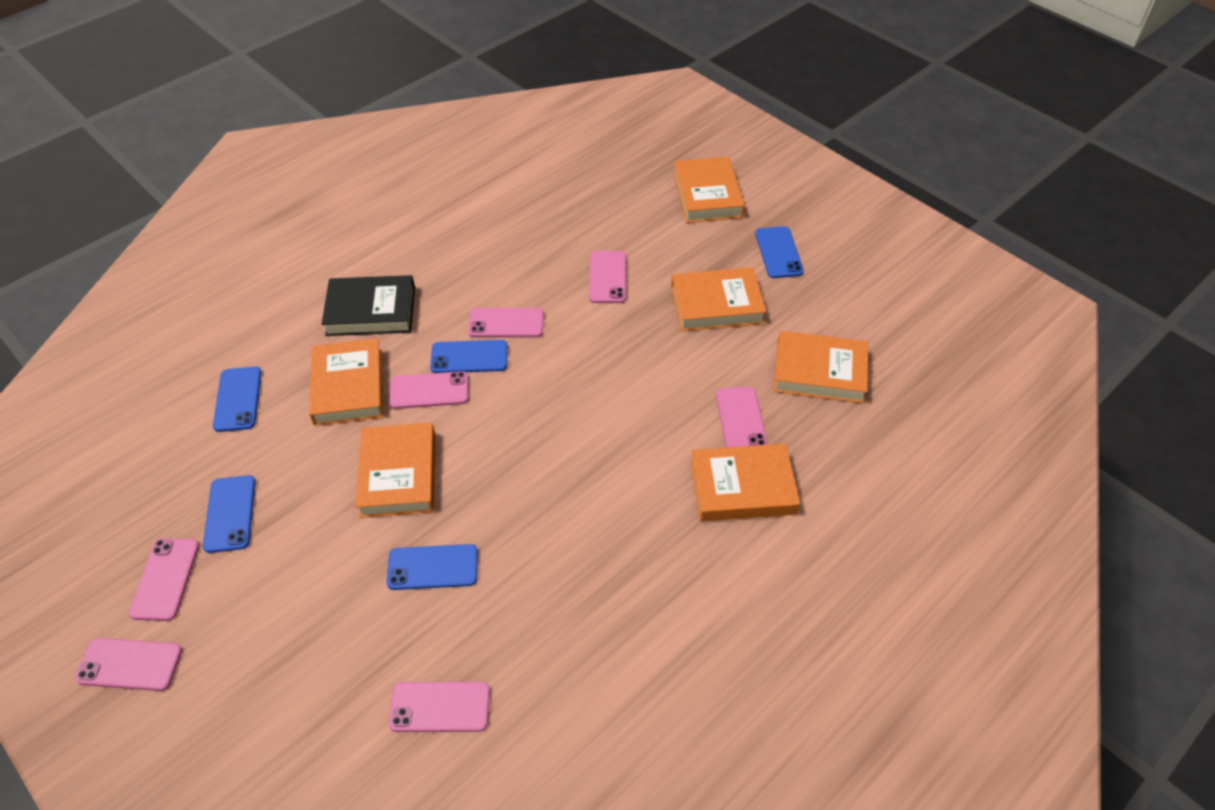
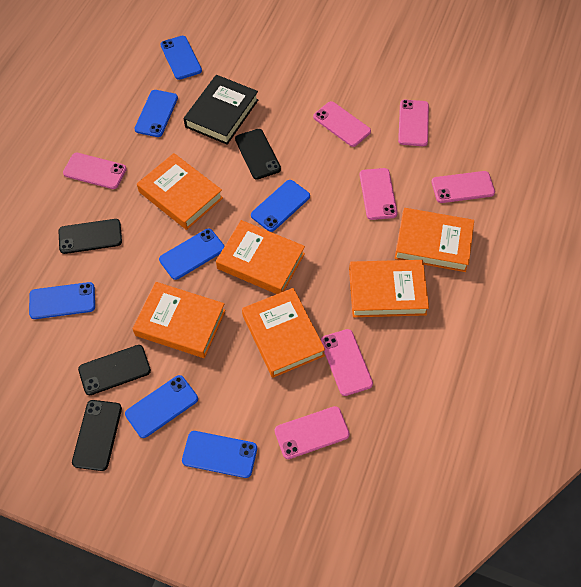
black phone: none = 0 -> [59,219,122,254] [72,400,122,471] [78,345,151,395] [235,129,281,180] = 4
blue phone: [203,475,256,553] [213,367,262,432] [387,544,478,590] [430,340,508,373] [755,226,804,278] = 5 -> [29,282,95,319] [125,375,198,438] [134,90,178,137] [159,229,225,280] [160,36,202,80] [182,431,257,478] [251,180,310,232] = 7

